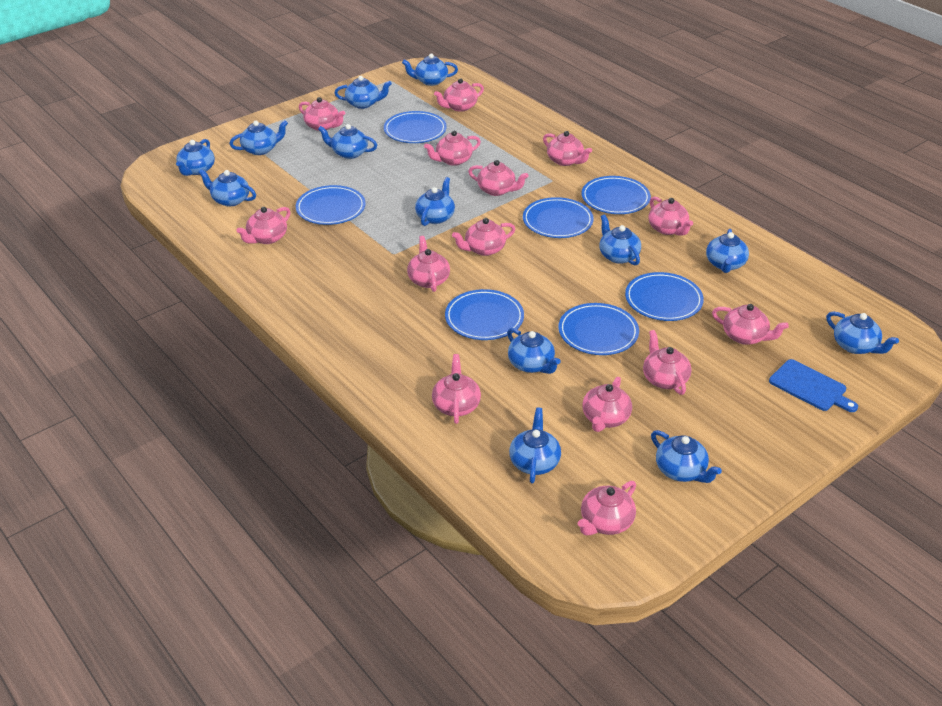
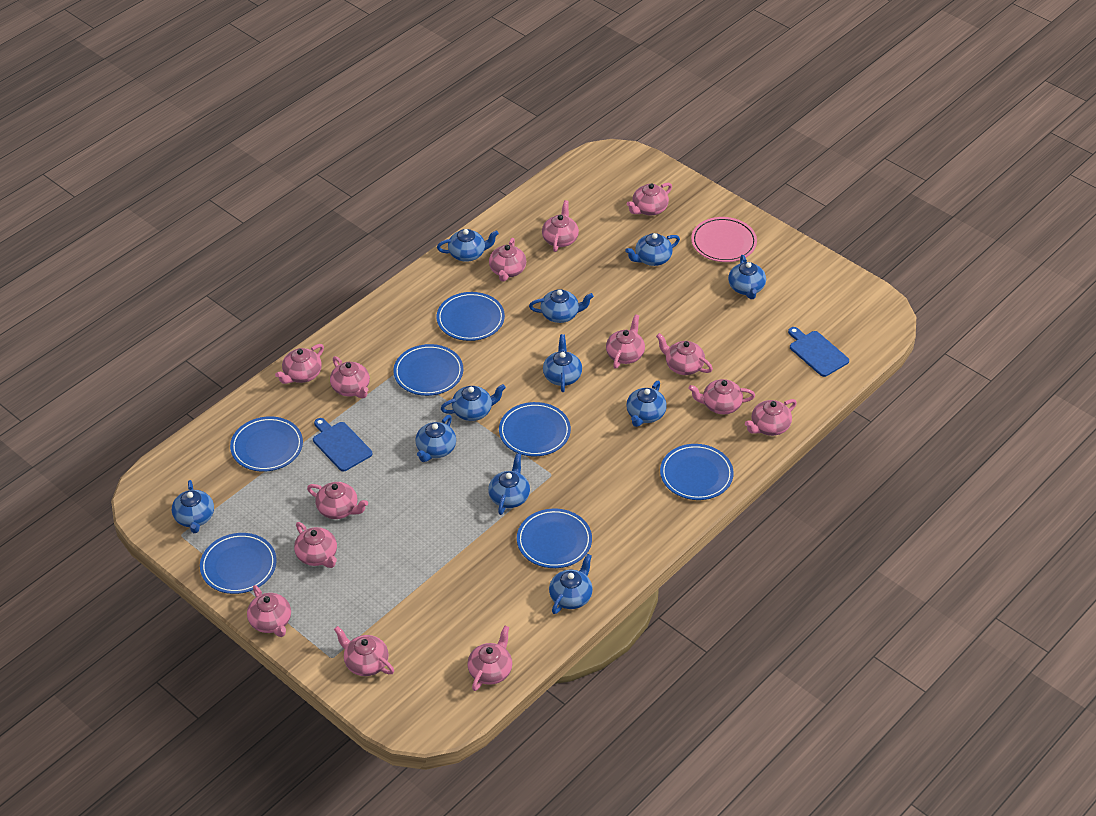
blue cutting board: [769,359,858,412] = 1 -> [313,418,372,471] [788,327,849,377] = 2
blue teapot: [176,139,215,176] [198,169,256,206] [230,120,288,155] [318,124,377,159] [334,76,392,109] [402,53,458,86] [415,177,455,226] [507,328,561,374] [509,408,561,483] [600,214,641,265] [651,430,722,483] [706,229,749,273] [826,311,899,354] = 13 -> [172,480,214,533] [415,415,456,462] [437,229,499,262] [441,384,506,421] [488,453,530,515] [529,289,594,323] [543,334,582,392] [549,554,593,614] [625,233,680,266] [626,381,667,427] [728,255,766,299] = 11
pink plate: none = 0 -> [691,217,757,262] = 1

